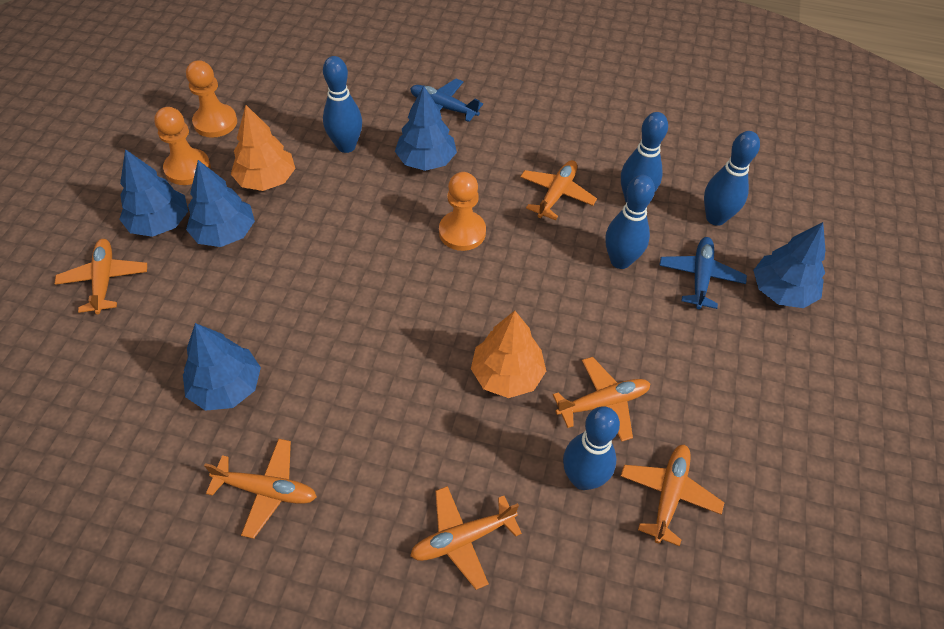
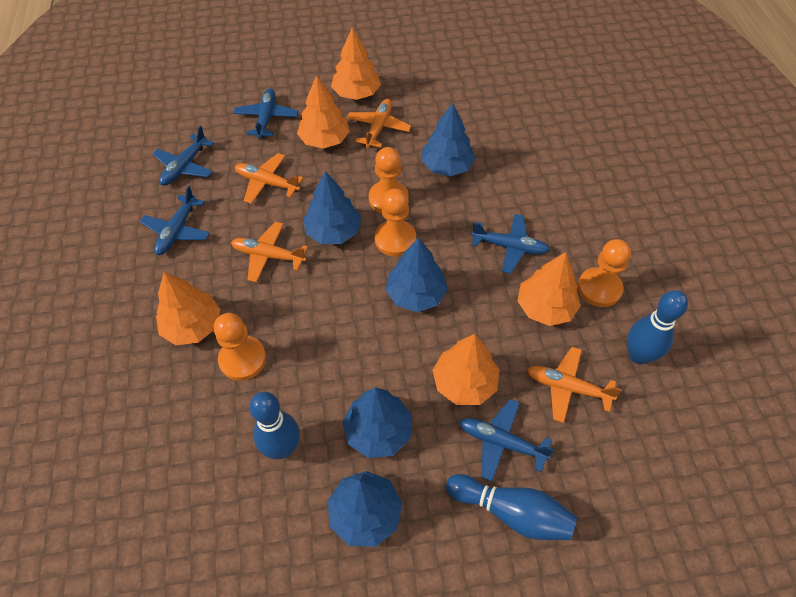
blue bowling pin: [323,56,362,153] [563,406,620,490] [605,175,655,269] [621,112,668,202] [704,131,760,226] = 5 -> [249,392,300,459] [446,474,577,540] [627,290,688,364] = 3
blue plane: [410,79,483,122] [659,237,747,309] = 2 -> [140,186,210,255] [152,126,214,186] [233,89,298,139] [460,399,555,481] [472,214,550,274] = 5
orange pawn: [154,107,211,185] [186,60,237,138] [439,172,486,251] = 3 -> [214,313,266,381] [369,147,409,214] [375,189,416,256] [578,239,631,307] = 4
orange plane: [55,239,147,314] [204,439,317,539] [410,486,522,590] [520,160,597,220] [553,357,650,442] [621,444,724,546] = 6 -> [231,222,308,282] [235,153,304,204] [347,99,411,148] [527,347,622,423] = 4
orange tree: [231,105,296,191] [471,311,546,398] = 2 -> [156,272,220,345] [297,75,350,149] [331,28,381,100] [433,334,500,405] [517,252,581,326] = 5

